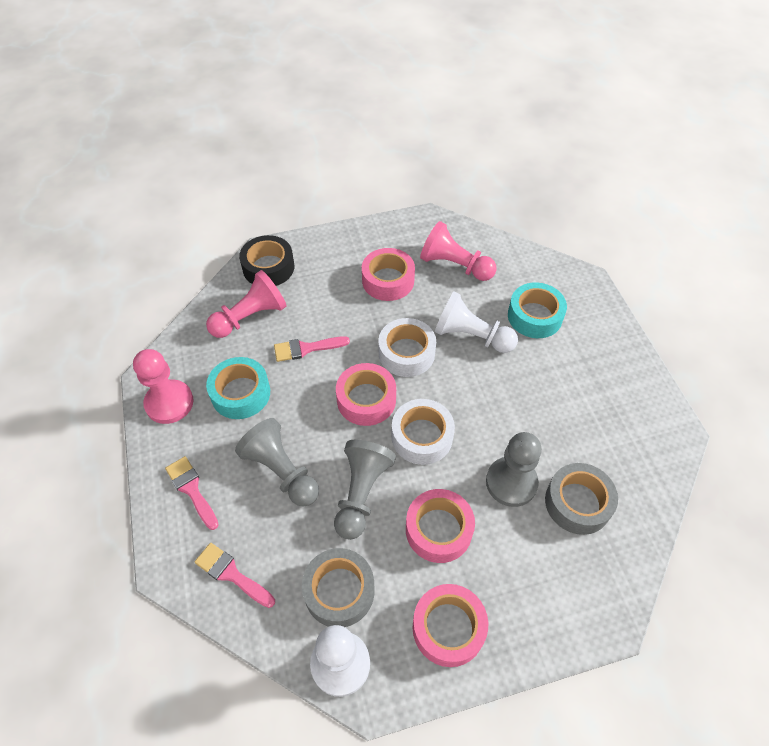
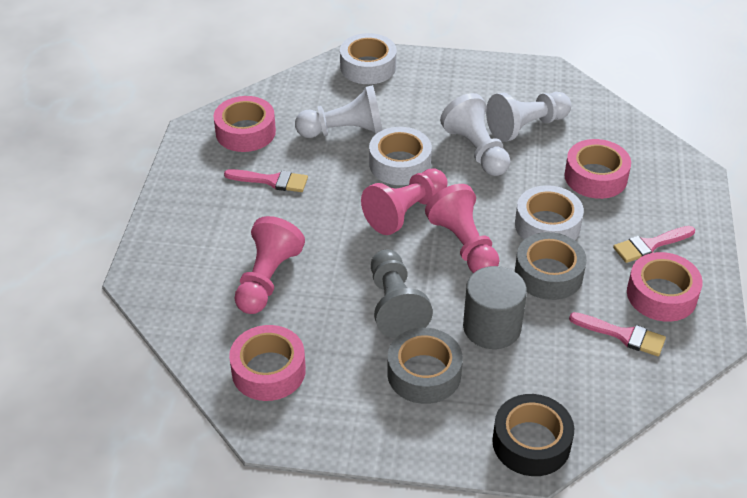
grey cylinder: none = 0 -> [463,266,527,349] = 1
grey pawn: [235,418,319,507] [334,440,396,540] [486,432,542,507] = 3 -> [371,250,433,338] = 1
turquoise tape: [206,357,270,419] [508,282,567,338] = 2 -> none = 0
white pawn: [310,625,370,697] [435,292,518,353] = 2 -> [295,85,383,138] [440,93,510,176] [486,92,571,142] = 3
white tape: [378,318,436,377] [392,399,455,465] = 2 -> [340,33,397,84] [369,127,432,185] [515,185,584,240] = 3

